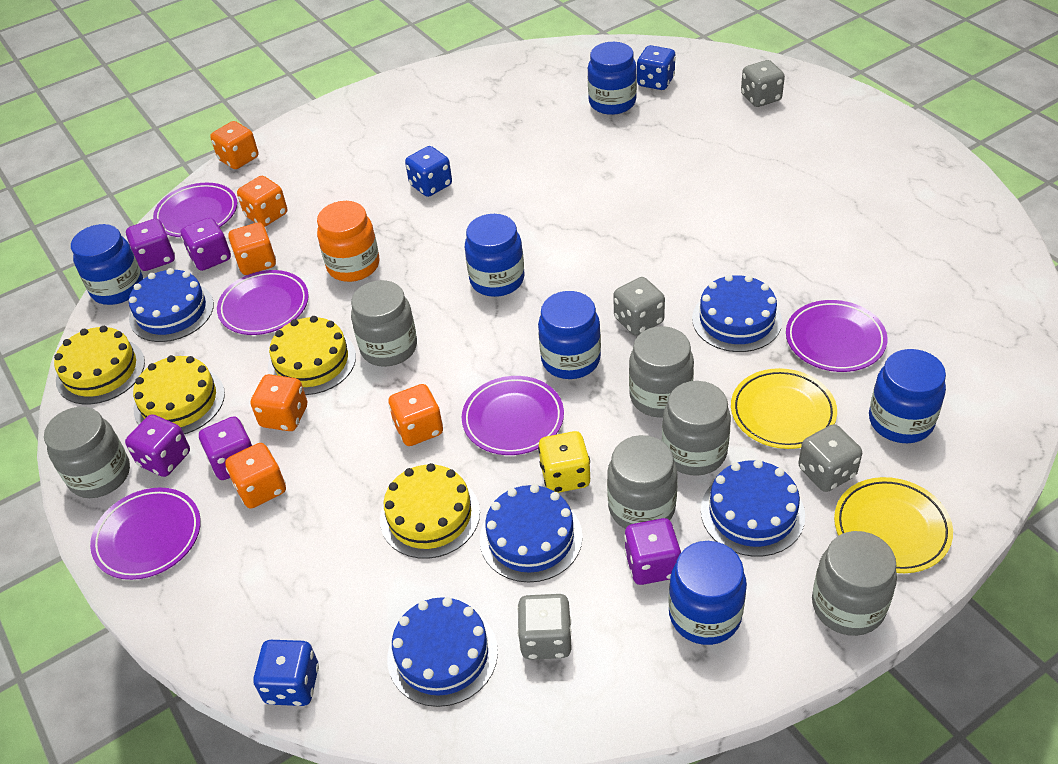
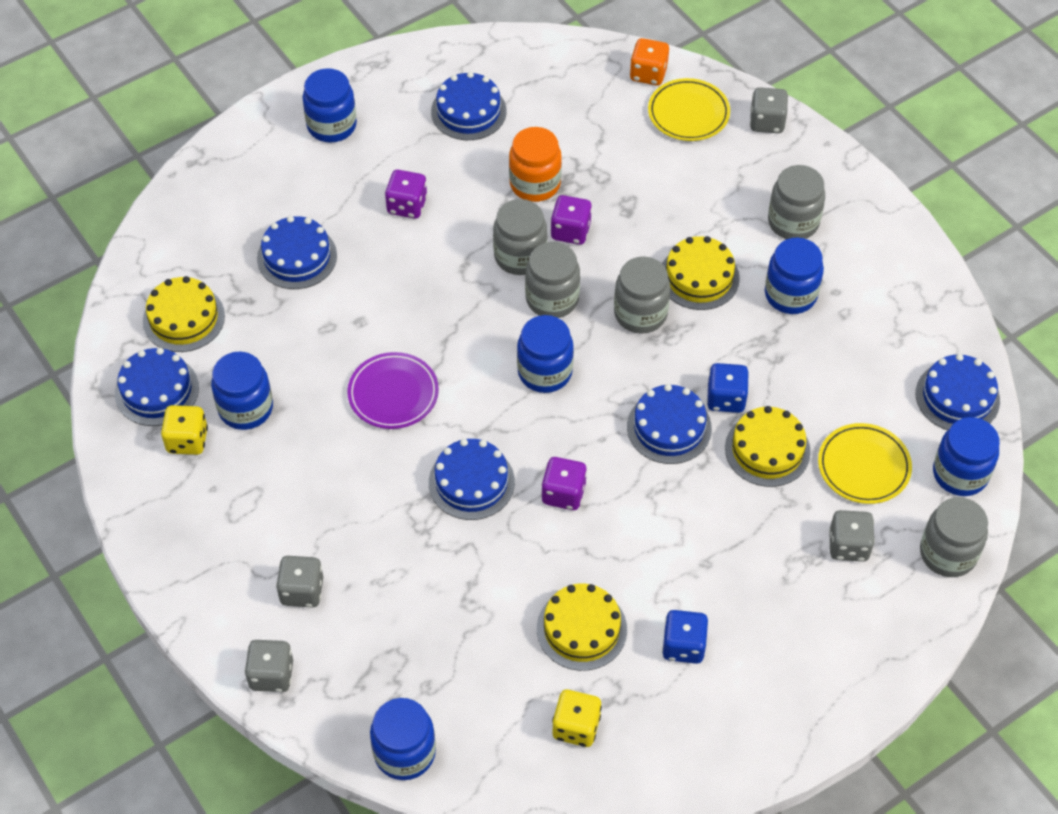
blue cake: [129,268,214,342] [387,597,498,707] [480,484,583,583] [692,275,782,352] [701,460,805,557] = 5 -> [115,348,199,426] [257,216,337,289] [429,439,515,520] [431,72,507,140] [627,384,712,464] [916,354,1000,430] = 6
blue dice: [253,640,319,706] [405,146,452,197] [637,45,676,90] = 3 -> [662,610,709,664] [707,363,749,413] = 2
grey jar: [44,407,130,498] [351,280,417,367] [607,435,678,529] [629,326,694,418] [662,381,731,476] [812,531,897,636] = 6 -> [493,199,547,275] [525,242,580,318] [614,257,671,334] [768,165,825,239] [920,497,988,577] = 5
orange dice: [210,121,258,169] [225,443,286,509] [228,222,276,275] [237,176,287,227] [250,374,307,431] [388,384,443,446] = 6 -> [630,38,669,86] = 1
purple dice: [125,414,190,477] [126,219,175,271] [181,217,231,271] [199,416,252,480] [624,518,681,585] = 5 -> [385,170,427,219] [541,457,587,510] [550,195,592,245] = 3
purple plate: [90,487,201,580] [153,183,237,237] [217,270,309,335] [462,376,564,455] [786,300,887,372] = 5 -> [347,352,439,429] = 1
yellow dice: [538,431,590,493] = 1 -> [161,405,208,455] [552,690,602,747] = 2

